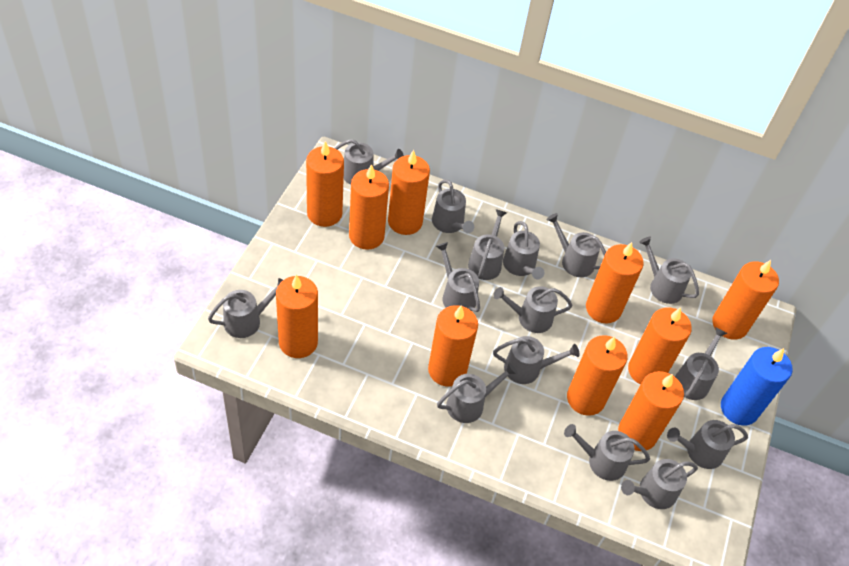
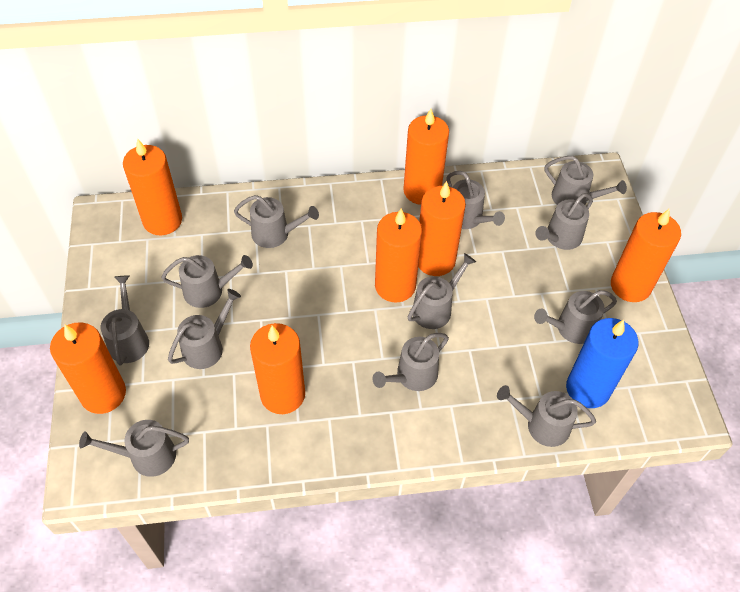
grey watering can: [208,278,283,338] [335,139,404,184] [432,180,474,233] [436,242,480,312] [437,363,518,423] [468,209,507,280] [493,286,572,333] [493,336,579,384] [503,221,544,280] [547,213,606,277] [564,424,650,481] [621,459,698,509] [639,237,699,304] [667,420,748,469] [675,327,727,400] = 15 -> [79,420,189,477] [101,275,149,365] [161,255,253,308] [168,289,241,369] [234,195,319,248] [372,333,449,391] [407,253,476,329] [447,171,505,229] [497,385,596,447] [534,290,617,344] [535,193,593,250] [545,156,627,205] = 12
orange candle: [276,275,318,358] [306,141,344,227] [349,164,389,250] [388,150,430,235] [428,305,478,387] [567,335,628,416] [586,242,644,324] [618,371,684,451] [628,307,692,385] [712,260,779,340] = 10 -> [50,322,126,414] [123,138,182,235] [250,323,305,414] [375,208,422,303] [403,109,449,205] [418,181,466,276] [611,209,681,302] = 7

